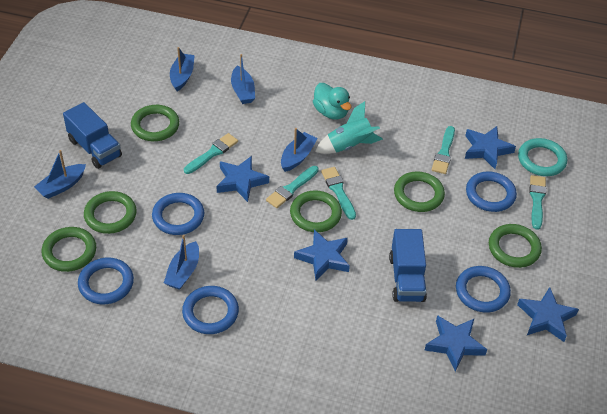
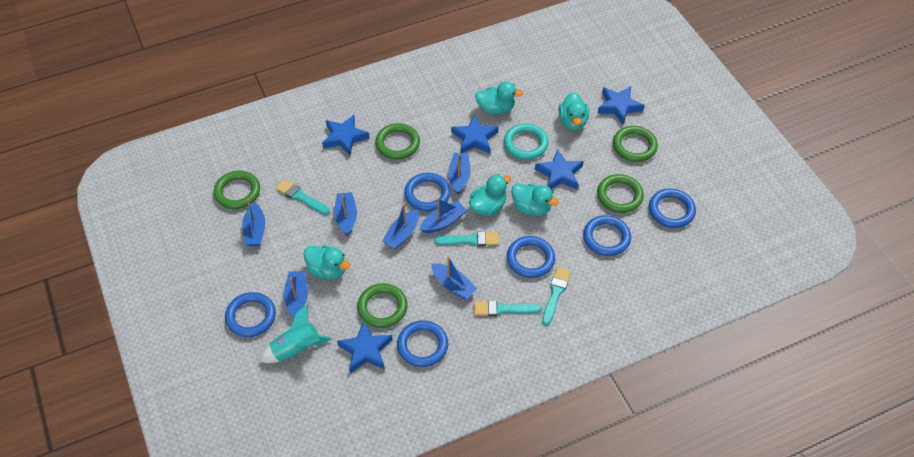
blue boat: [34,150,86,199] [164,235,199,290] [170,47,195,91] [231,54,255,104] [281,128,318,172] = 5 -> [242,199,265,246] [284,271,308,318] [334,192,357,236] [382,203,419,250] [420,198,467,233] [431,256,477,299] [448,153,470,194] = 7
blue ring: [78,258,134,304] [152,193,204,235] [182,286,239,334] [456,266,511,313] [466,172,517,212] = 5 -> [225,292,276,337] [397,320,448,367] [404,173,451,211] [507,236,555,278] [583,215,631,256] [649,188,696,228] = 6
blue truck: [63,102,122,169] [389,229,427,302] = 2 -> none = 0
green ring: [41,227,96,272] [84,191,137,234] [131,105,179,141] [290,190,342,232] [394,172,445,212] [489,224,542,268] = 6 -> [214,171,260,209] [357,283,408,328] [375,123,420,160] [597,174,644,213] [613,126,658,162] = 5
turquoise brush: [184,133,238,174] [266,166,319,208] [321,167,356,220] [432,126,455,174] [529,175,546,230] = 5 -> [276,179,330,215] [434,231,499,246] [474,300,542,316] [542,267,571,325] = 4
turquoise duck: [313,83,351,120] = 1 -> [304,245,350,280] [469,174,511,216] [475,82,523,115] [511,184,559,216] [559,92,589,130] = 5

